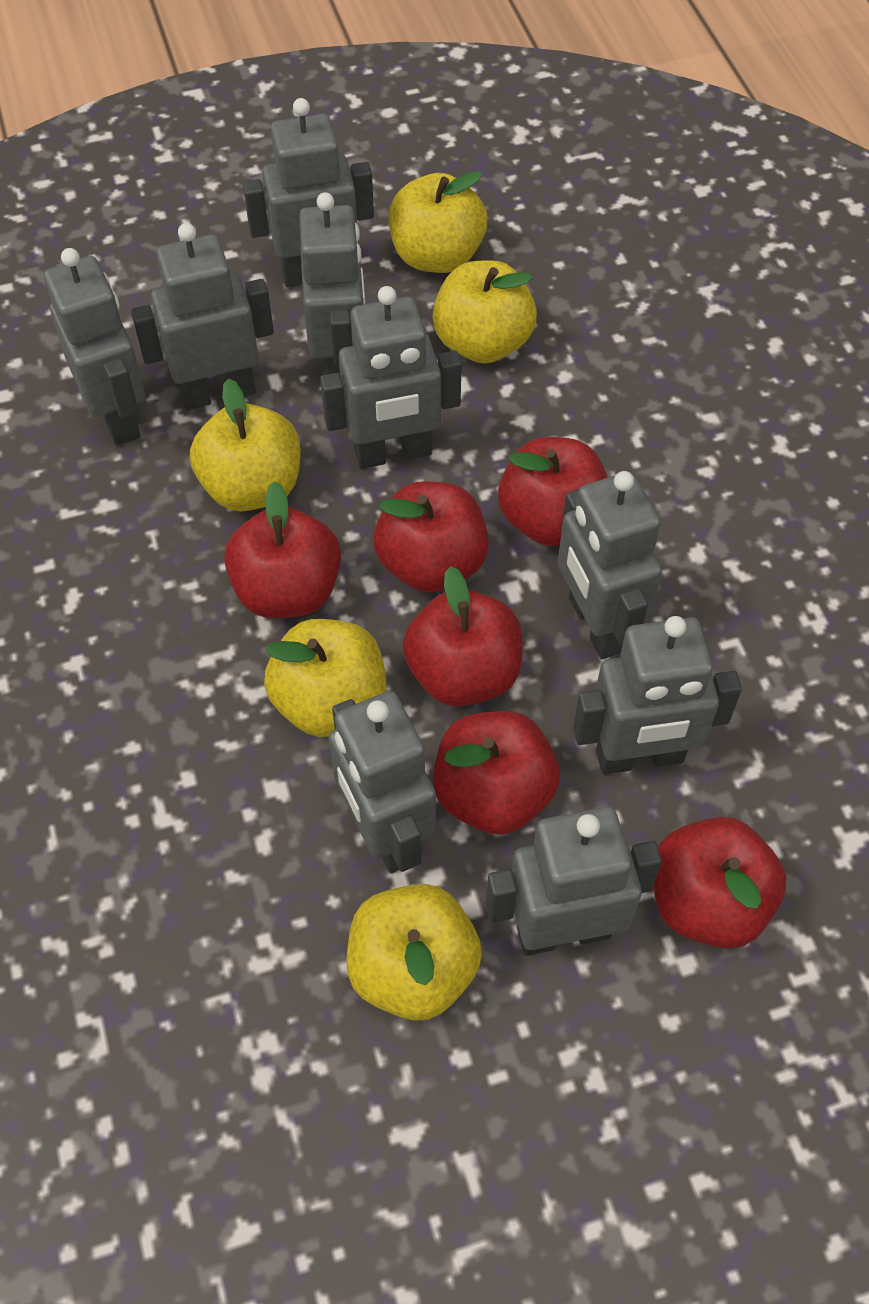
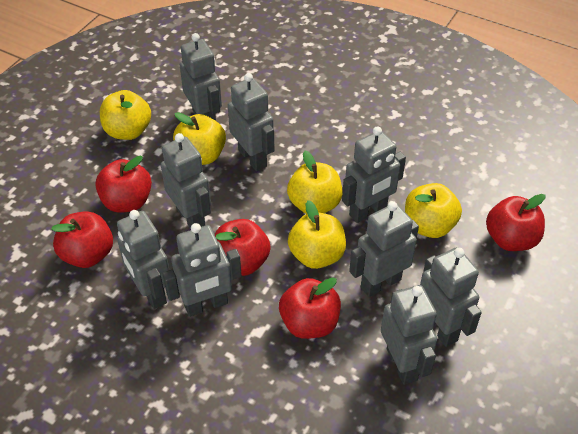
red apple: [224,481,341,618] [373,481,489,593] [403,566,522,706] [433,711,560,835] [498,437,608,546] [654,817,786,949] = 6 -> [51,211,113,268] [95,156,152,213] [214,219,271,276] [279,277,341,339] [486,194,545,251] = 5

